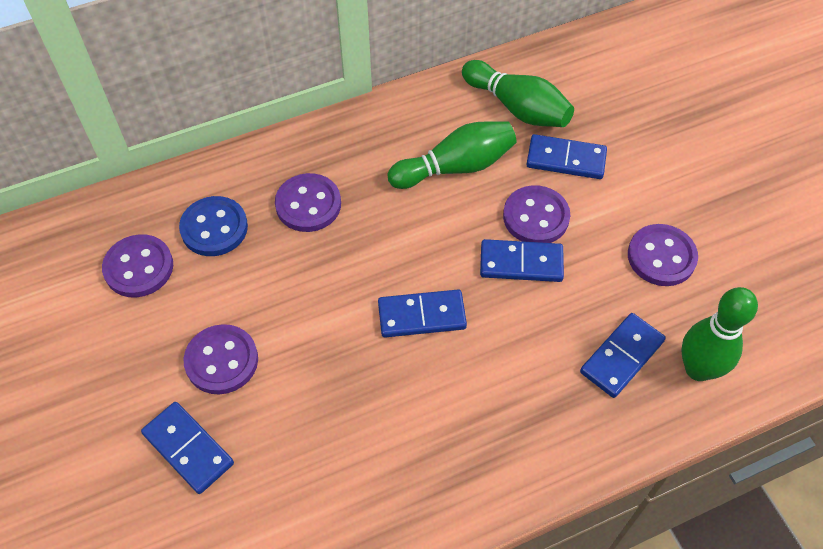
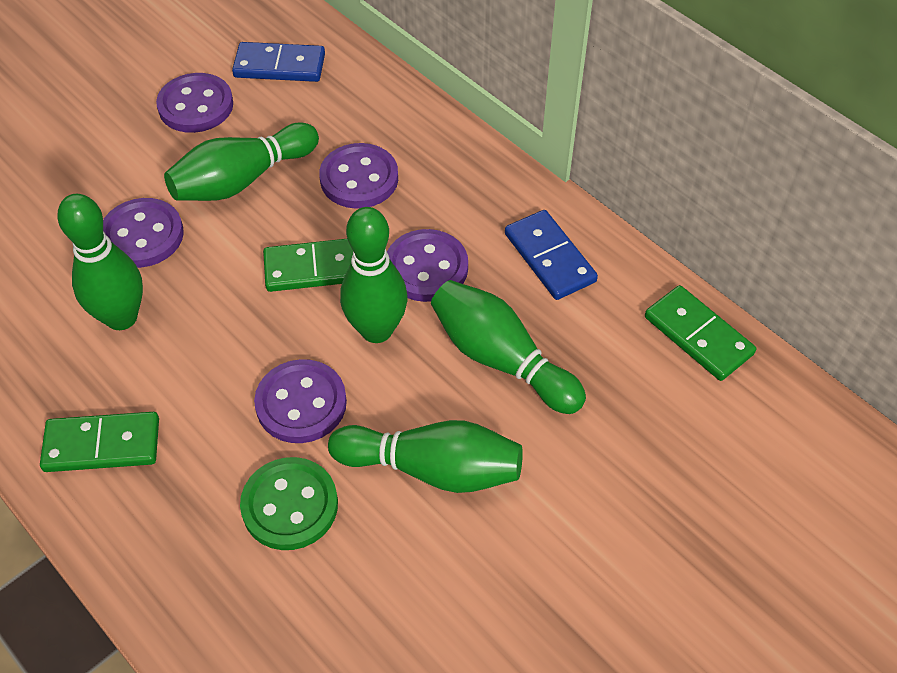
blue button: [179,196,248,256] = 1 -> none = 0
blue domino: [141,402,234,494] [378,289,467,338] [480,239,564,282] [526,134,607,179] [580,313,666,398] = 5 -> [232,42,325,82] [505,210,598,300] = 2
green bowling pin: [388,121,517,189] [462,60,574,127] [681,287,758,381] = 3 -> [57,194,143,330] [164,123,319,201] [328,420,523,493] [340,207,408,343] [431,280,586,414] = 5
green button: none = 0 -> [240,457,338,550] = 1
green domino: none = 0 -> [40,412,159,472] [263,239,353,292] [645,285,756,381] = 3

